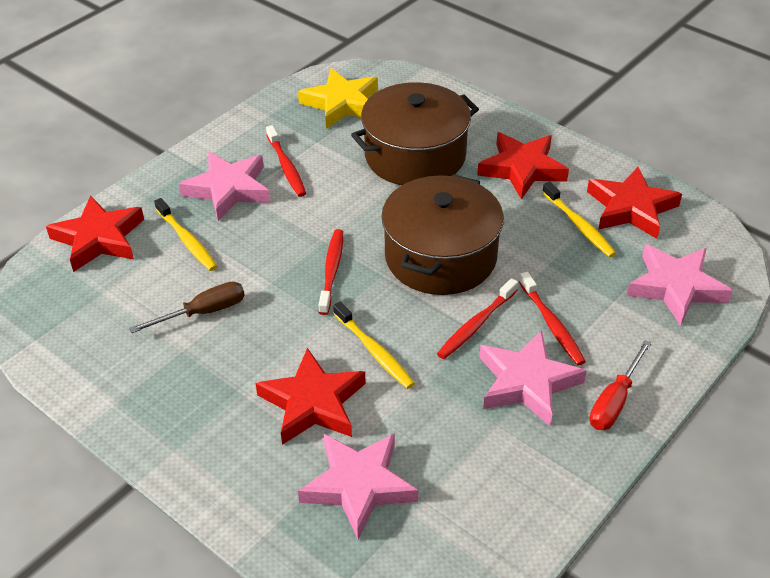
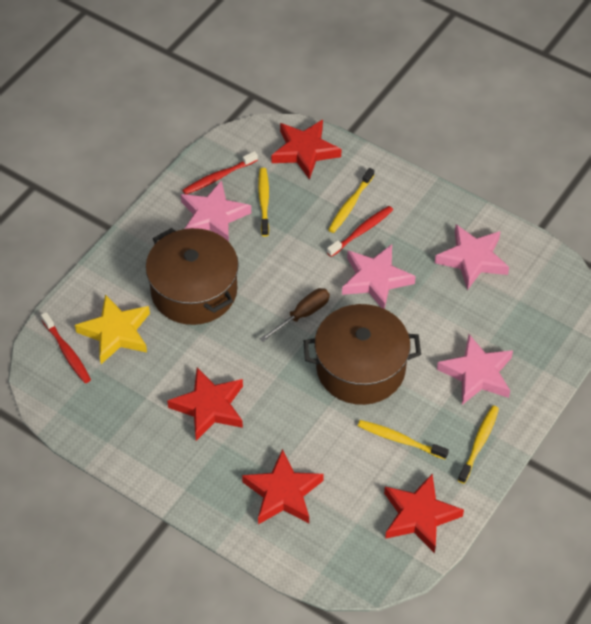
red screwdriver: [590,340,652,430] = 1 -> none = 0
red toothbrush: [266,125,306,197] [319,229,343,315] [437,278,518,359] [519,272,586,365] = 4 -> [41,312,91,383] [182,151,258,195] [327,206,393,257] = 3
yellow toothbrush: [154,198,217,271] [333,302,415,389] [542,182,616,257] = 3 -> [258,168,269,236] [328,168,374,233] [358,420,449,460] [458,406,499,484] = 4

